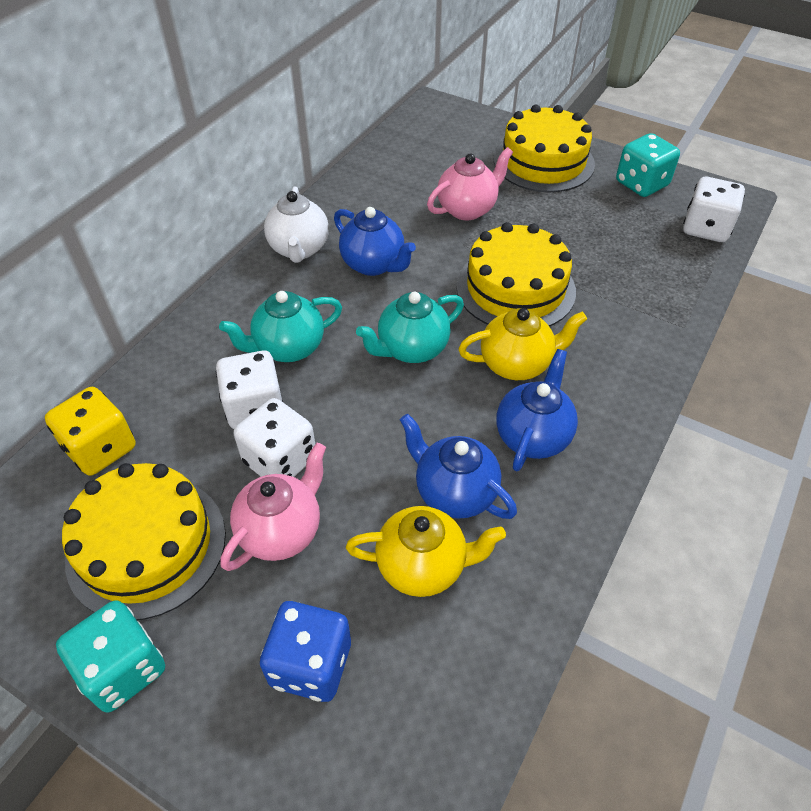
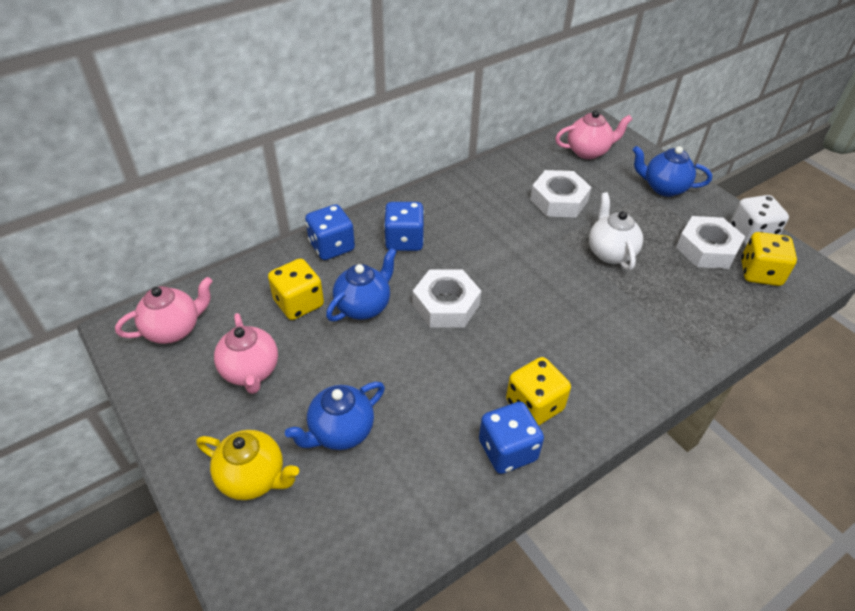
blue dice: [260,601,351,702] = 1 -> [305,204,355,260] [384,202,424,251] [479,402,544,474] = 3
pink teapot: [220,443,326,571] [427,147,513,220] = 2 -> [115,277,213,344] [214,313,278,394] [555,110,632,159] = 3
turquoise dice: [56,600,165,713] [616,133,680,197] = 2 -> none = 0
turquoise teapot: [219,291,342,362] [356,292,464,363] = 2 -> none = 0
white dice: [216,350,284,429] [234,398,315,477] [683,177,745,242] = 3 -> [730,195,789,246] = 1
white nut: none = 0 -> [413,270,481,327] [530,170,592,218] [676,216,745,269] = 3
yellow cake: [62,463,226,620] [456,222,576,326] [493,105,595,192] = 3 -> none = 0
yellow dice: [45,387,135,476] = 1 -> [268,258,324,320] [506,357,571,426] [741,232,797,286] = 3
yellow teapot: [346,506,506,597] [459,308,587,380] = 2 -> [197,430,299,500] = 1

